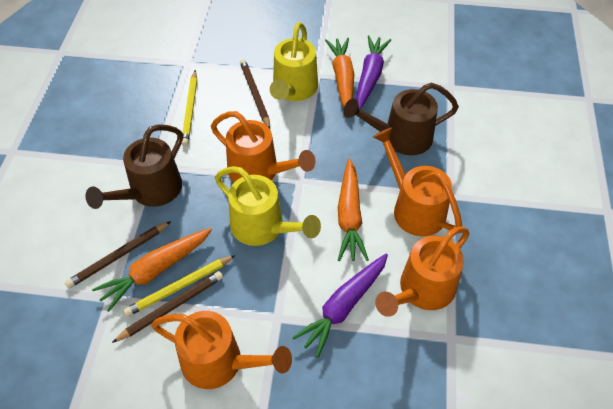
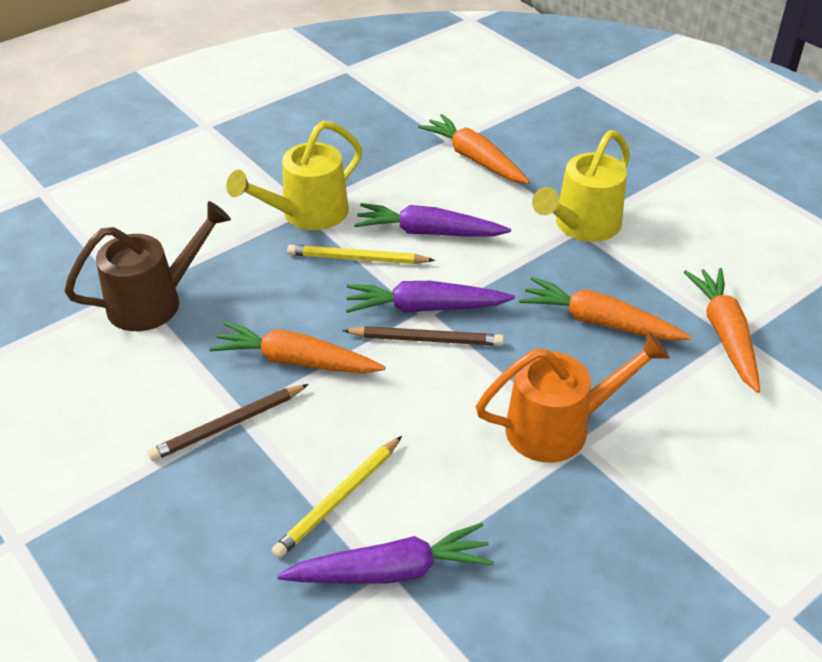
brown pencil: [65,221,171,289] [112,271,223,343] [240,59,270,129] = 3 -> [147,384,309,461] [342,326,504,346] = 2
brown watering can: [85,124,183,209] [343,83,459,155] = 2 -> [64,201,231,331] = 1
orange carrot: [92,228,212,312] [325,38,354,108] [338,159,369,261] = 3 -> [209,322,385,374] [418,114,530,184] [519,277,691,341] [684,268,760,393] = 4
orange watering can: [151,311,292,389] [211,111,315,182] [373,127,462,236] [375,227,469,317] = 4 -> [476,332,670,463] = 1
purple carrot: [292,253,388,358] [356,35,391,109] = 2 -> [277,523,494,584] [346,281,515,313] [354,203,511,236] = 3

